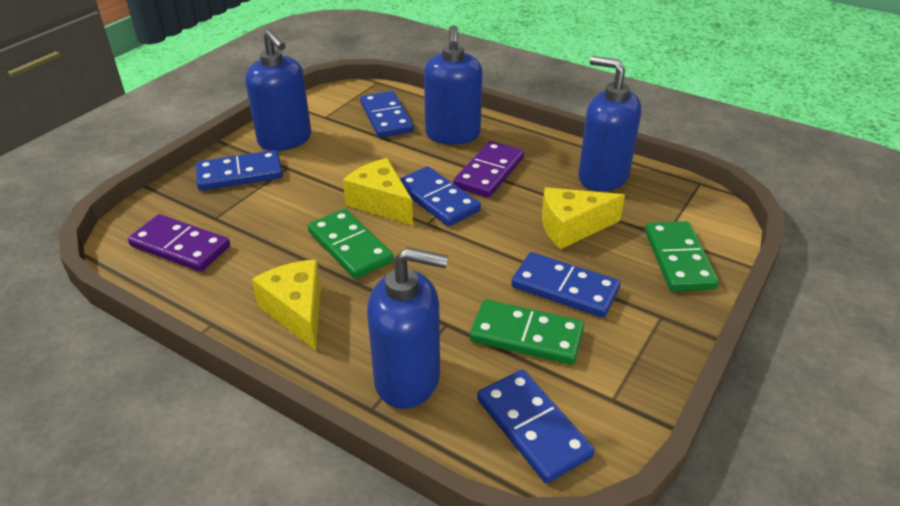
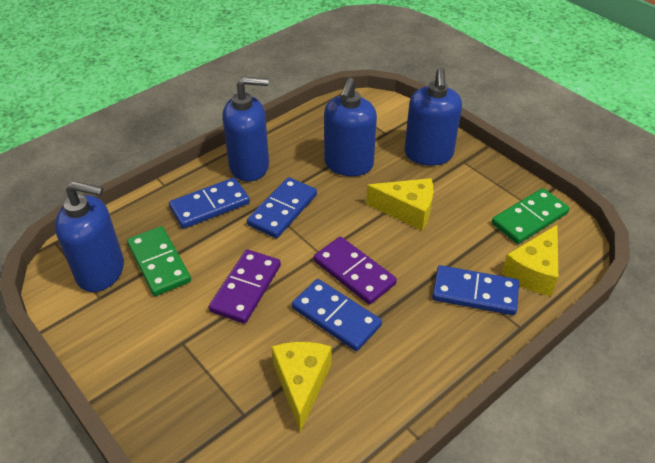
blue domino: [196,150,283,191] [360,91,414,138] [400,166,481,226] [477,370,595,483] [511,252,621,318] = 5 -> [169,178,250,229] [247,177,317,238] [292,279,382,351] [432,265,519,315] = 4
green domino: [308,209,394,279] [470,299,584,365] [645,221,719,291] = 3 -> [127,226,191,296] [492,188,570,244] = 2

